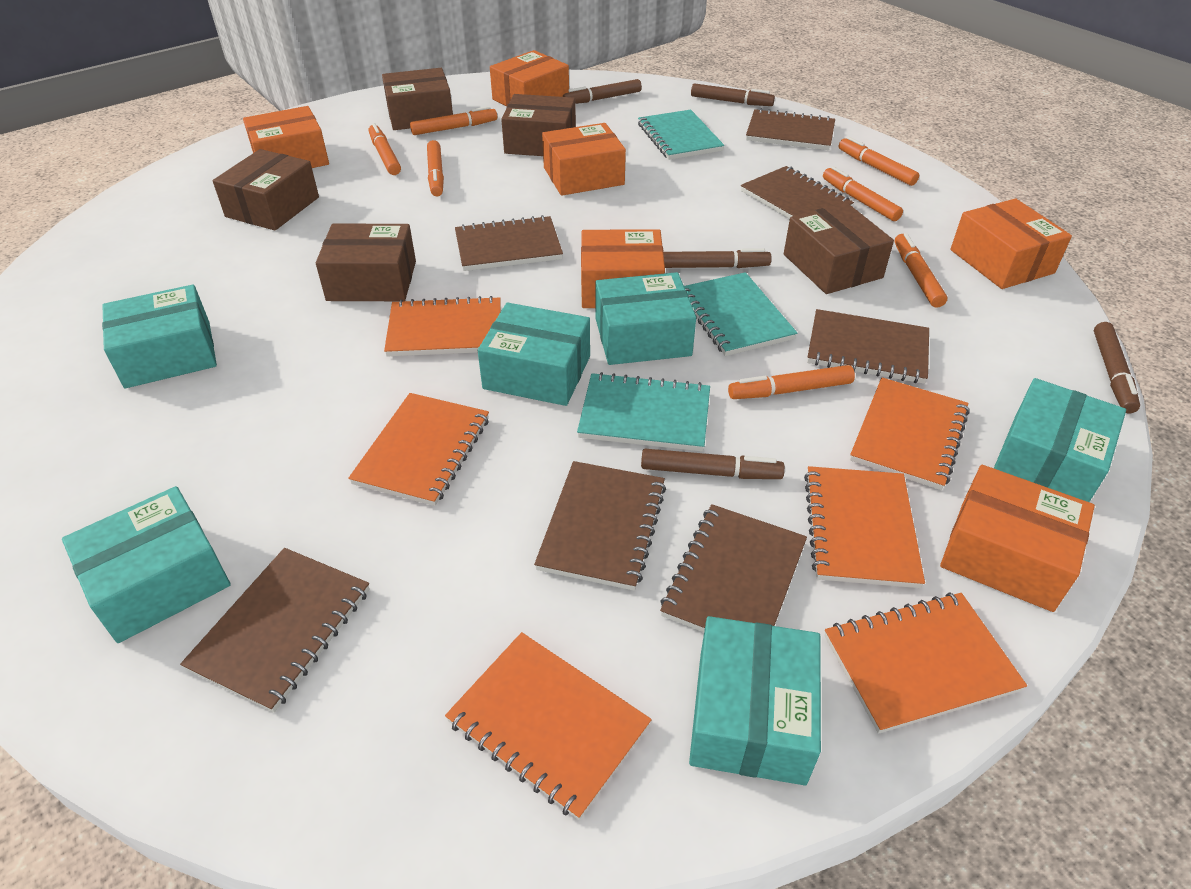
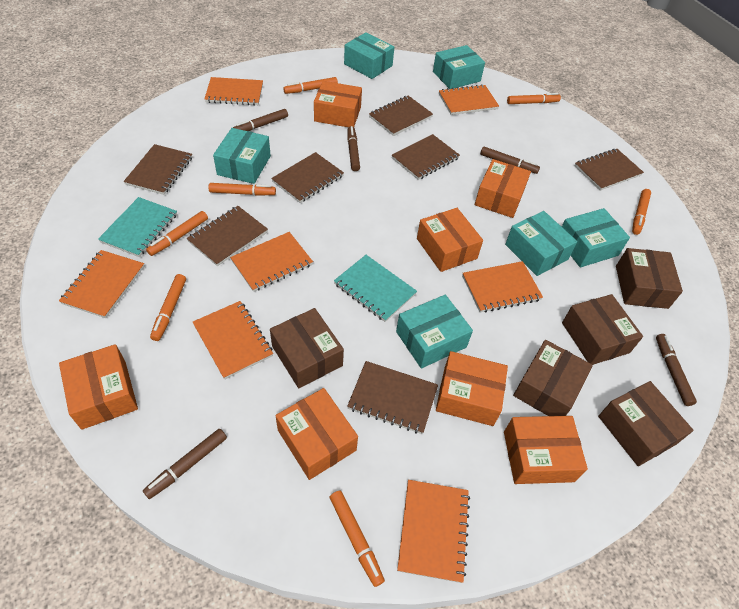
orange box: [243,106,329,168] [490,50,569,106] [542,123,626,196] [581,229,665,308] [940,465,1095,612] [950,198,1072,289] = 6 -> [59,344,138,430] [276,388,358,480] [314,81,362,127] [417,208,483,272] [436,351,508,426] [475,159,531,218] [504,416,588,484] = 7
orange notebook: [348,393,489,506] [384,296,501,357] [445,632,652,820] [804,466,925,588] [824,592,1027,734] [850,378,970,490] = 6 -> [59,250,145,318] [193,301,273,379] [205,77,263,106] [230,232,313,292] [397,480,470,583] [439,84,499,115] [462,261,543,313] = 7
turquoise notebook: [577,372,710,451] [638,110,724,160] [684,272,797,356] = 3 -> [98,197,177,257] [334,255,417,322] = 2

